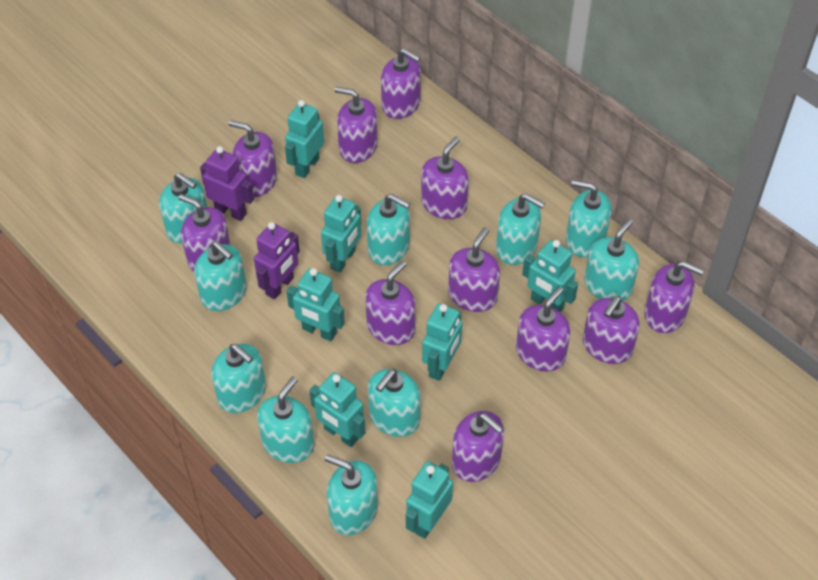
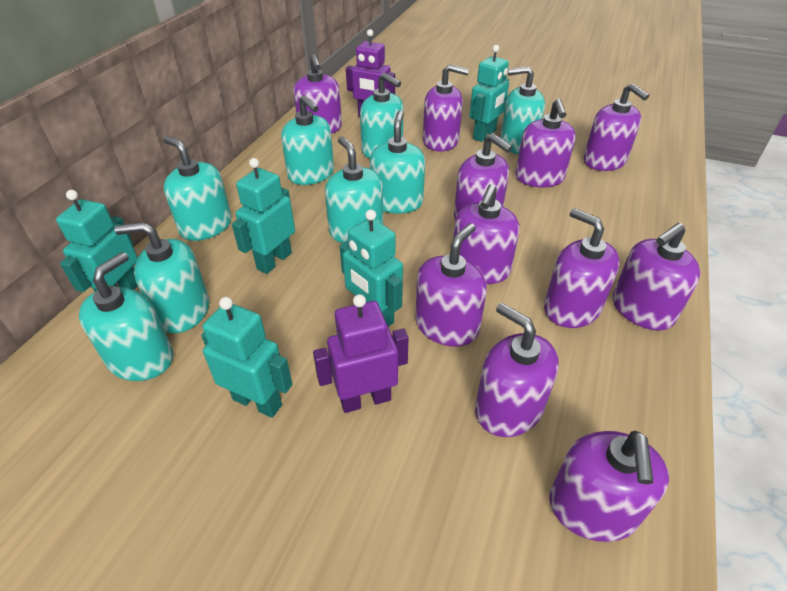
turquoise robot: [285,100,324,178] [287,268,345,341] [309,372,366,447] [321,195,361,272] [406,461,453,539] [422,303,462,381] [522,240,578,312] = 7 -> [56,190,138,292] [201,297,292,418] [232,158,295,274] [340,209,403,327] [469,45,509,142] = 5
turquoise soap dispenser: [159,173,207,244] [194,241,247,311] [211,344,266,413] [257,376,314,463] [325,454,378,535] [367,194,410,265] [368,369,421,437] [496,193,545,265] [566,180,611,257] [584,218,639,301] = 10 -> [79,252,173,381] [114,222,209,333] [163,136,232,241] [281,95,334,185] [325,136,383,243] [360,73,403,158] [370,110,425,213] [500,66,545,154] = 8

